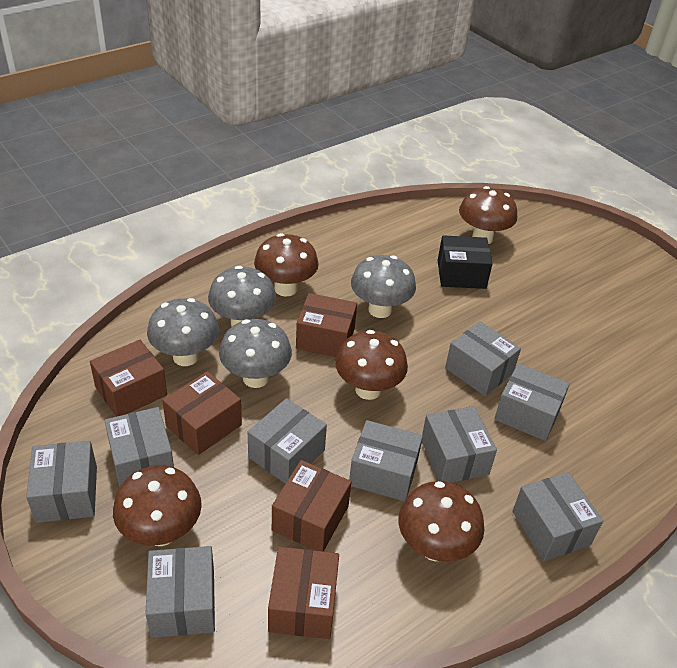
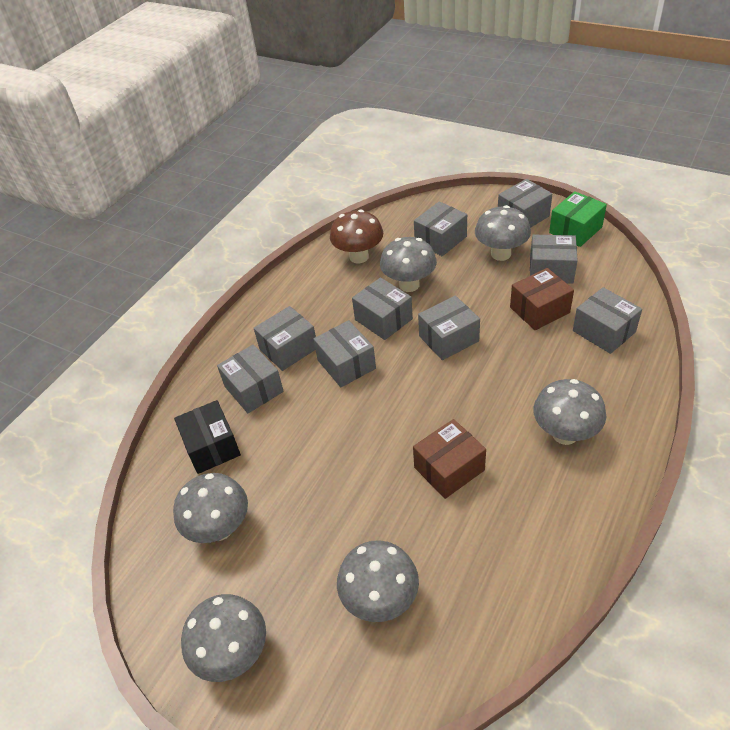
brown box: [90,340,167,417] [162,371,242,455] [268,547,339,639] [272,460,351,552] [296,293,357,357] = 5 -> [413,419,486,499] [510,268,574,330] = 2
brown mushroom: [113,465,202,546] [254,233,319,296] [335,330,408,400] [398,481,484,562] [459,186,517,244] = 5 -> [330,210,383,263] = 1
green box: none = 0 -> [549,191,607,247] = 1
grey mushroom: [147,298,219,366] [208,266,276,326] [219,319,292,388] [351,255,416,318] = 4 -> [173,473,248,543] [181,594,266,682] [337,540,419,622] [380,237,437,292] [475,205,531,261] [533,379,606,445] = 6

